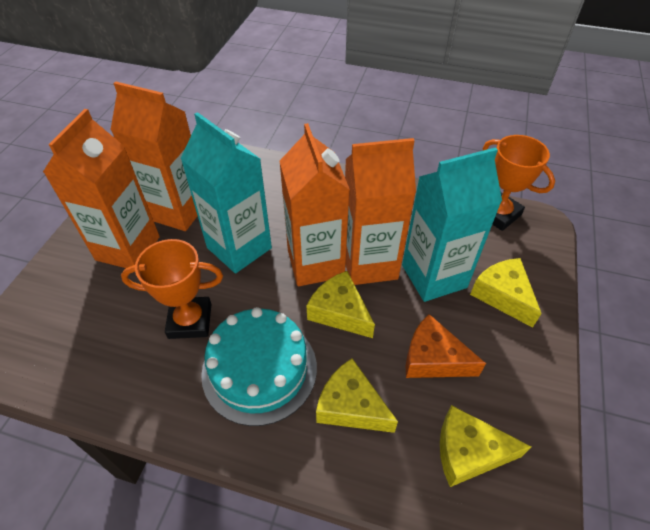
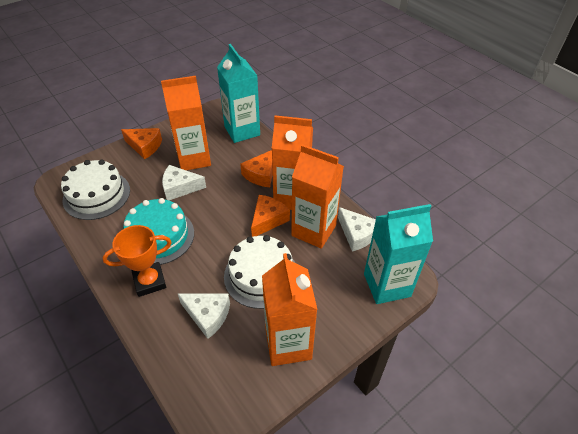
orange cheese: [406,314,486,378] = 1 -> [121,128,162,159] [240,150,273,187] [251,195,290,237] = 3
orange trophy: [121,239,223,339] [483,135,555,231] = 2 -> [103,225,172,297] = 1
white cake: none = 0 -> [61,159,130,220] [224,235,295,309] = 2
white cheese: none = 0 -> [162,165,206,200] [178,294,230,339] [338,207,376,252] = 3
yellow cheese: [306,271,375,338] [316,358,398,433] [440,405,531,487] [470,258,542,328] = 4 -> none = 0

